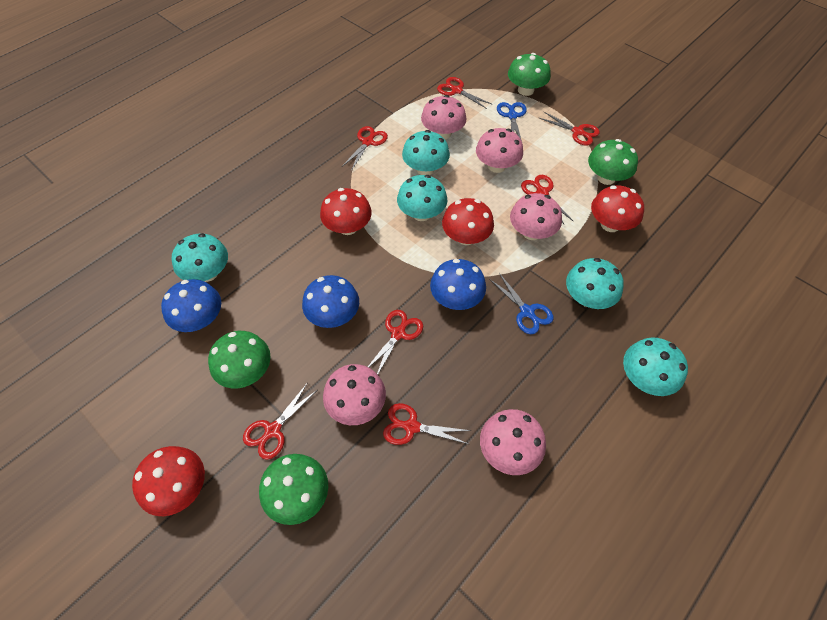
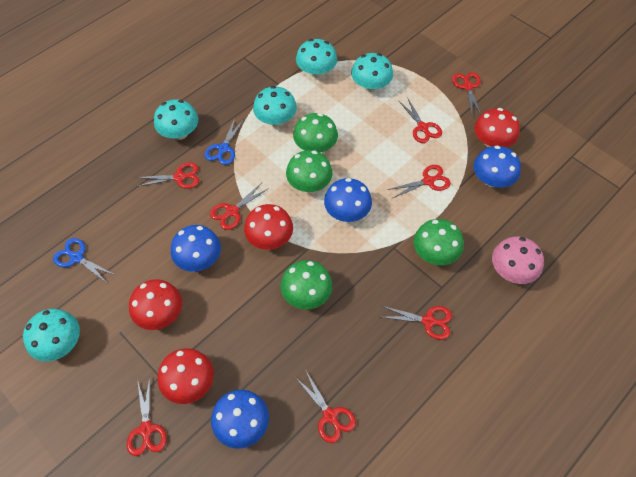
blue mushroom: [161,279,221,332] [302,275,359,328] [430,259,486,310] = 3 -> [171,225,221,272] [211,390,269,449] [324,178,372,222] [474,146,521,188] = 4
pink mushroom: [323,364,386,425] [421,95,466,140] [476,128,523,173] [480,409,546,475] [510,193,562,240] = 5 -> [492,236,544,284] = 1
red scissors: [243,382,317,460] [342,126,388,171] [368,310,423,375] [383,403,472,445] [437,77,491,109] [521,175,574,224] [539,112,600,146] = 7 -> [127,378,167,456] [136,162,199,189] [210,184,269,230] [295,371,356,443] [382,306,452,340] [387,165,451,198] [399,97,442,143] [452,72,481,115] = 8

